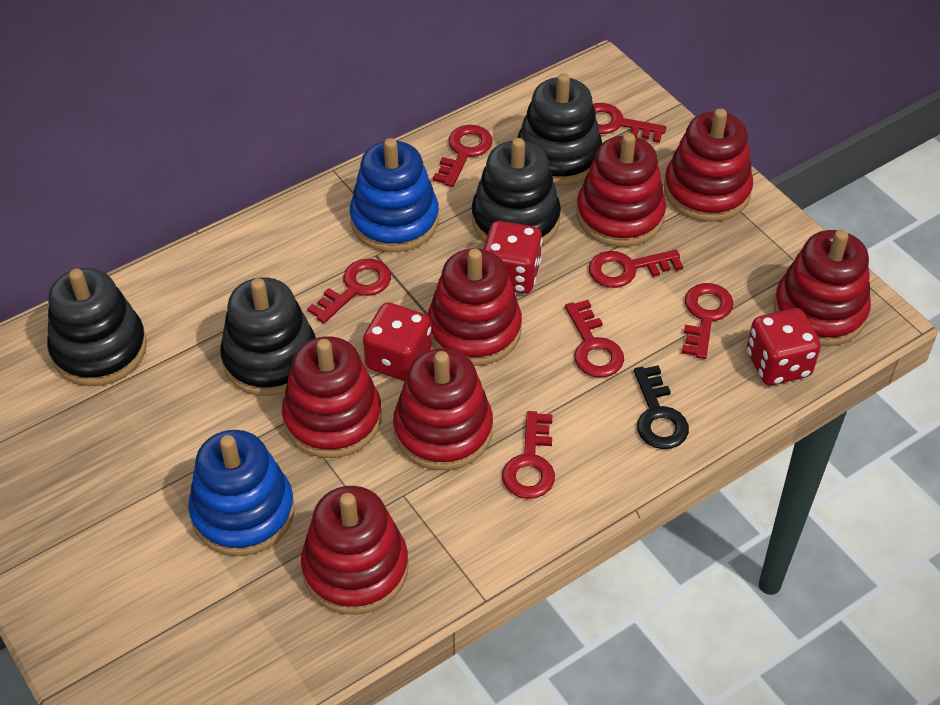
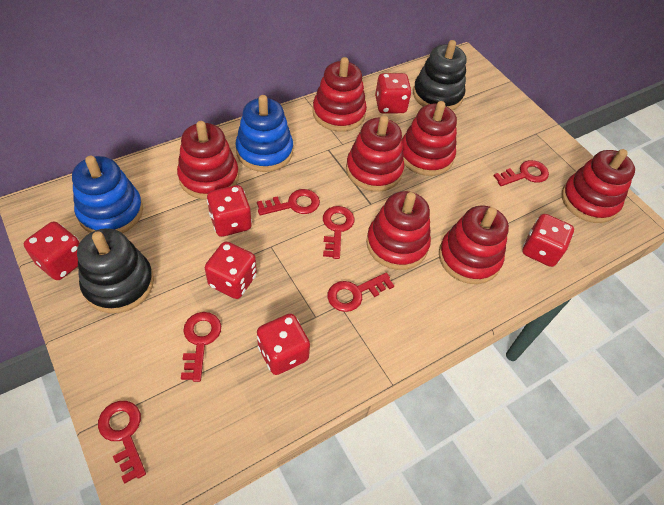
black key: [634,365,689,449] = 1 -> none = 0
black stacking toy: [47,268,147,386] [220,277,316,396] [472,138,561,246] [517,73,602,185] = 4 -> [77,228,154,313] [413,40,466,110] = 2
red dice: [363,302,432,381] [484,221,543,294] [747,308,821,386] = 3 -> [24,222,79,280] [205,241,257,299] [207,185,252,237] [257,314,310,375] [375,73,412,113] [522,214,574,267] = 6
red key: [307,258,391,323] [433,125,493,187] [502,411,555,499] [565,300,624,378] [589,250,683,288] [593,103,666,143] [682,283,734,359] = 7 -> [98,401,146,484] [181,312,221,382] [257,189,320,215] [323,206,354,259] [328,273,394,312] [494,160,549,186] = 6

